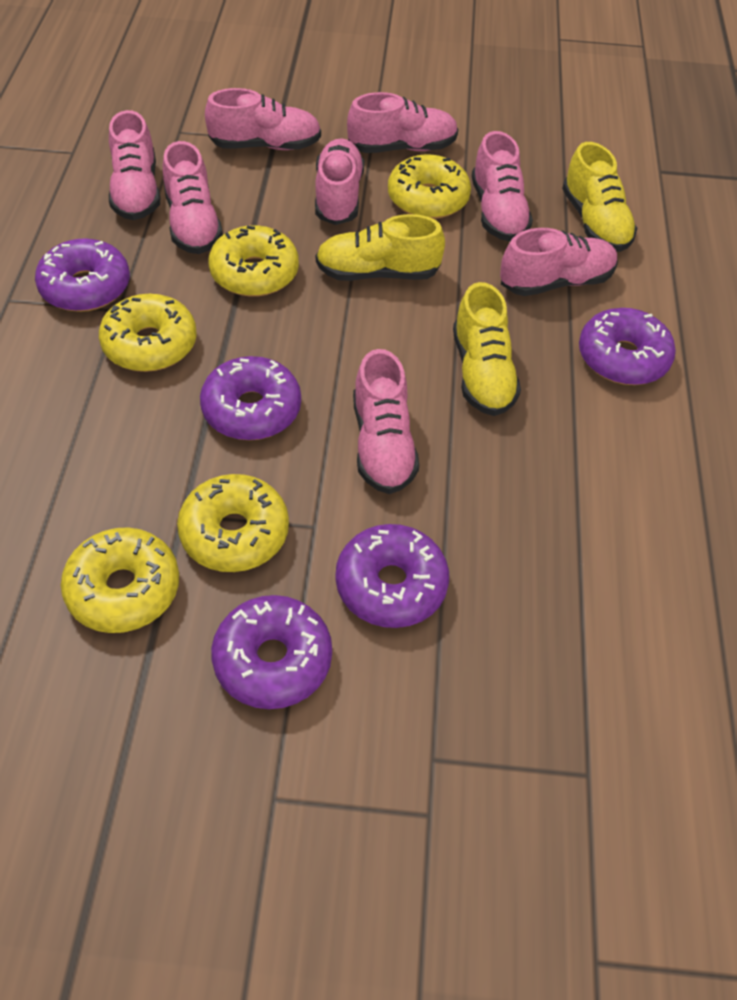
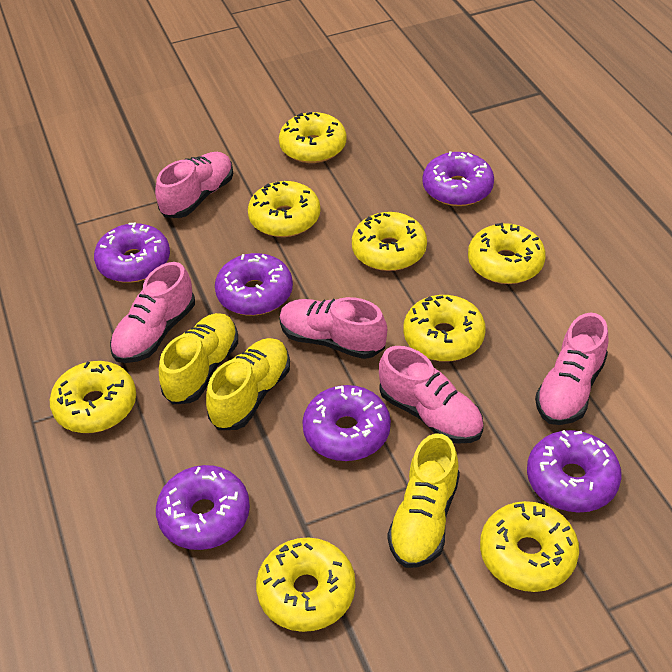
pink shoe: [109,110,160,220] [163,141,223,254] [205,88,321,150] [315,138,364,225] [347,92,458,153] [353,349,419,494] [472,131,533,241] [500,228,618,296] = 8 -> [110,262,195,363] [155,152,233,218] [279,297,387,359] [379,346,484,444] [535,313,608,425] = 5
purple donut: [35,238,130,312] [200,356,301,440] [211,595,332,709] [336,524,449,628] [579,308,676,385] = 5 -> [94,222,170,283] [156,465,250,550] [215,253,293,316] [302,385,391,461] [422,151,494,206] [527,430,621,513] = 6
yellow donut: [61,527,179,633] [99,294,197,372] [177,474,289,572] [208,225,299,297] [388,154,471,219] = 5 -> [50,361,136,433] [248,181,321,237] [256,537,356,632] [279,112,346,163] [352,212,427,271] [403,295,486,362] [468,223,546,284] [480,501,579,592] = 8

